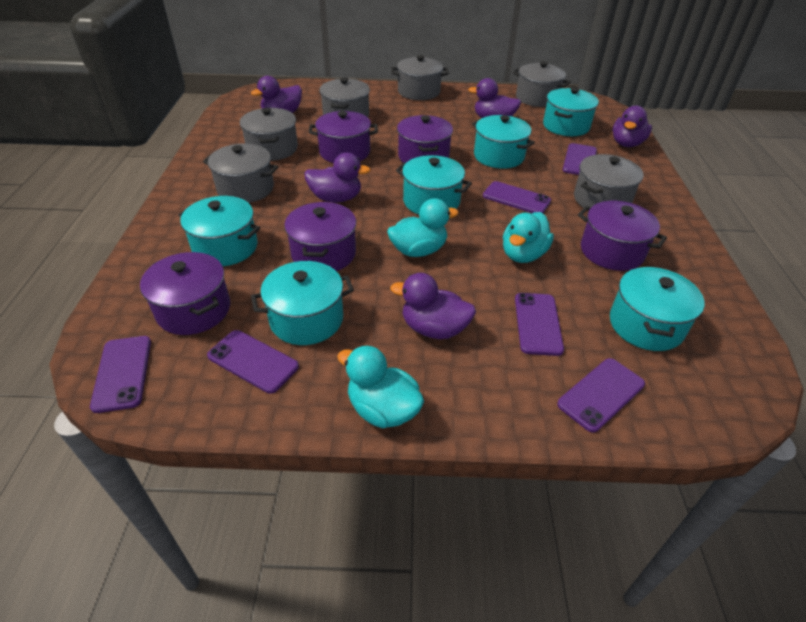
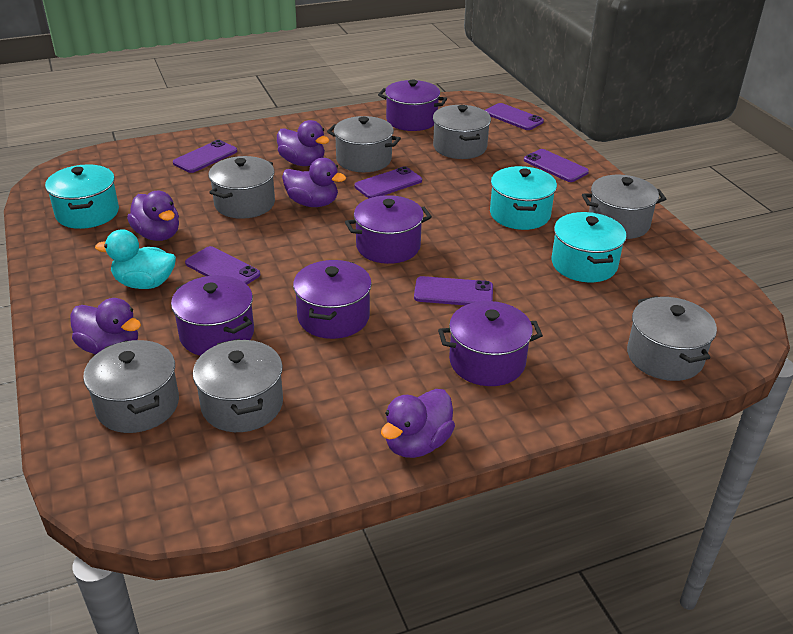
grey pot: [203,143,278,203] [240,108,298,161] [319,77,370,117] [392,55,449,100] [513,61,571,107] [574,154,644,208] = 6 -> [83,340,179,433] [193,339,283,432] [209,156,275,219] [327,116,401,172] [433,105,491,159] [582,175,666,239] [627,296,717,381] = 7
turquoise duck: [337,345,424,428] [387,198,459,257] [503,212,554,263] = 3 -> [95,229,176,289] = 1
turquoise pot: [178,196,260,266] [251,261,354,345] [396,155,472,215] [472,115,535,169] [543,87,599,136] [610,266,704,351] = 6 -> [45,164,119,229] [490,166,557,230] [552,212,627,282] = 3

